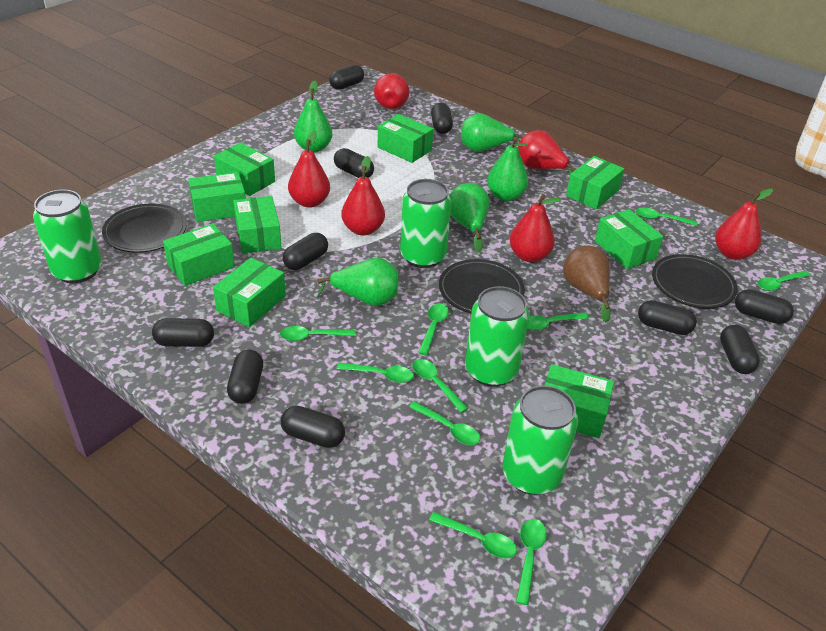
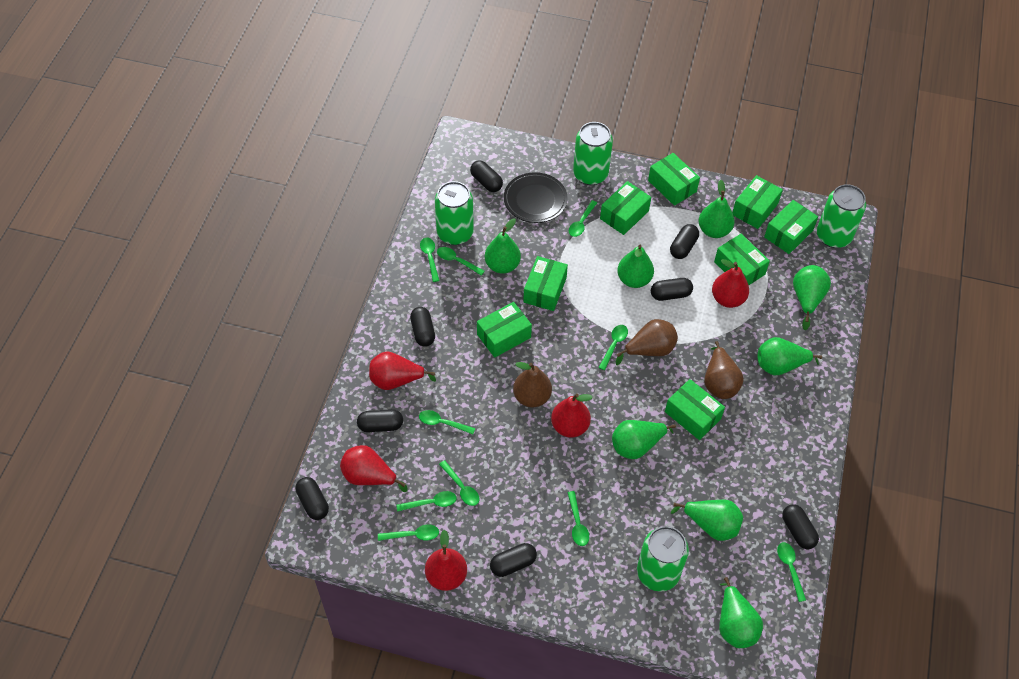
black capsule: [152,318,214,347] [227,349,263,404] [281,406,345,448] [283,233,328,270] [329,65,364,90] [334,148,374,178] [431,102,453,134] [638,300,697,335] [720,325,760,374] [735,289,794,324] = 10 -> [295,477,329,520] [357,409,403,432] [410,307,435,347] [470,160,503,192] [490,543,537,577] [651,278,693,301] [670,224,699,259] [782,504,819,549] = 8
black plate: [102,203,187,253] [439,259,525,313] [652,254,738,309] = 3 -> [504,172,568,223] = 1
brown pear: [563,245,610,323] = 1 -> [513,362,552,407] [616,319,678,365] [704,341,744,399] = 3
green box: [163,224,235,286] [188,172,246,222] [213,258,286,327] [214,142,275,196] [233,196,282,254] [377,114,433,163] [545,364,614,438] [566,156,624,209] [595,209,663,269] = 9 -> [477,302,532,358] [523,256,568,311] [600,181,651,235] [648,153,700,206] [665,379,725,440] [714,234,770,285] [732,175,783,229] [764,200,818,254] = 8
green pear: [294,81,332,152] [317,258,399,306] [449,183,490,252] [461,113,523,152] [487,137,528,201] = 5 -> [485,218,521,274] [612,420,676,459] [617,245,654,288] [671,500,743,541] [699,180,735,238] [719,577,763,648] [758,337,822,375] [793,265,831,330] = 8
red pear: [288,131,330,208] [341,156,385,235] [374,73,409,109] [510,194,562,262] [518,130,576,175] [715,188,773,260] = 6 -> [340,445,408,492] [369,351,436,390] [425,530,467,591] [551,393,593,438] [712,259,749,308] = 5

